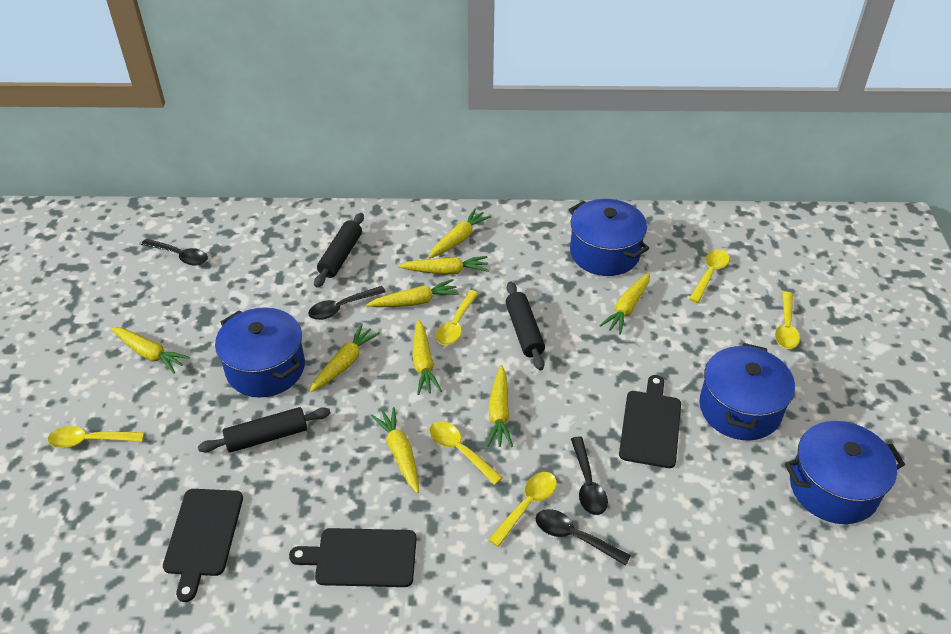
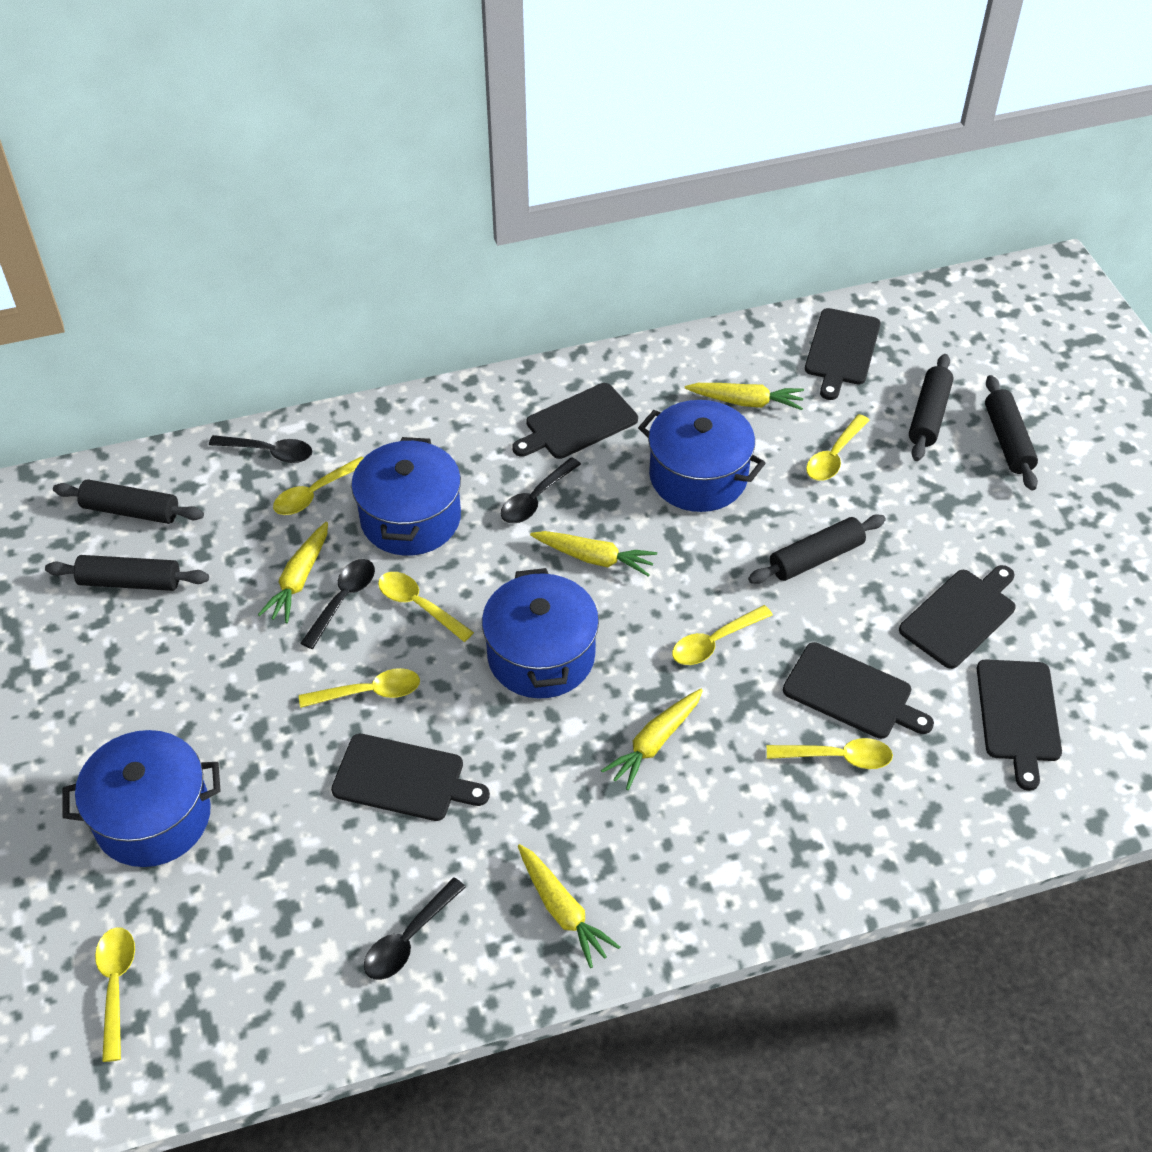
black cutting board: [163,489,243,602] [289,528,416,587] [619,375,681,468] = 3 -> [331,734,490,821] [512,383,638,459] [783,642,934,739] [805,308,881,400] [899,565,1016,669] [977,659,1062,791] = 6
black rolling pin: [198,407,331,453] [314,213,364,288] [506,281,545,370] = 3 -> [45,555,209,591] [53,479,204,524] [748,514,886,584] [909,354,953,461] [985,375,1038,490] = 5
yellow carrot: [110,327,190,373] [310,324,380,393] [366,279,459,307] [371,407,419,493] [398,256,489,275] [413,319,442,395] [428,208,491,259] [487,365,513,447] [599,273,650,335] = 9 -> [258,522,328,623] [518,844,620,968] [530,531,657,577] [601,689,703,790] [685,383,804,410] = 5
yellow spoon: [48,426,144,448] [429,421,503,485] [436,290,479,345] [488,472,557,547] [689,249,729,303] [775,292,800,349] = 6 -> [95,927,135,1062] [273,456,363,515] [299,668,420,708] [378,572,474,642] [672,605,773,665] [767,738,893,769] [806,414,869,481] = 7

